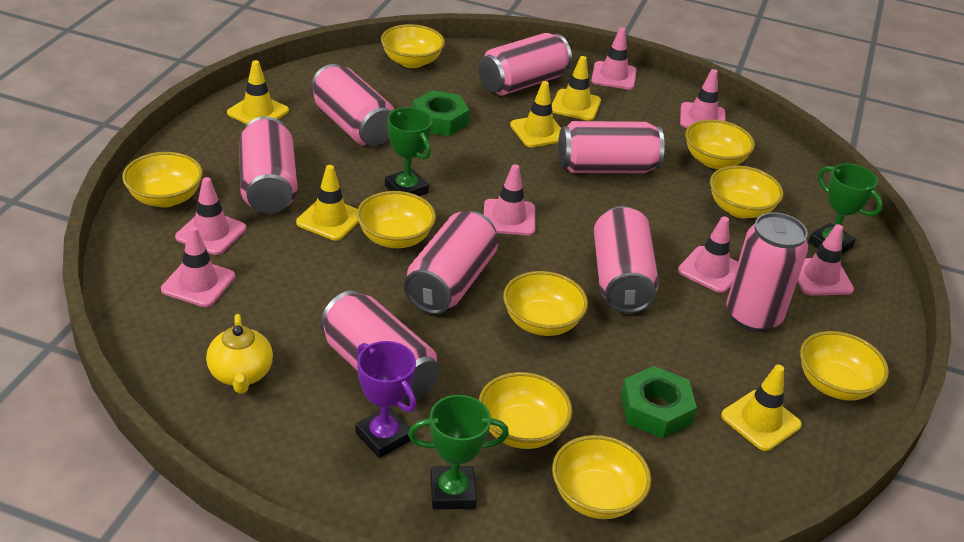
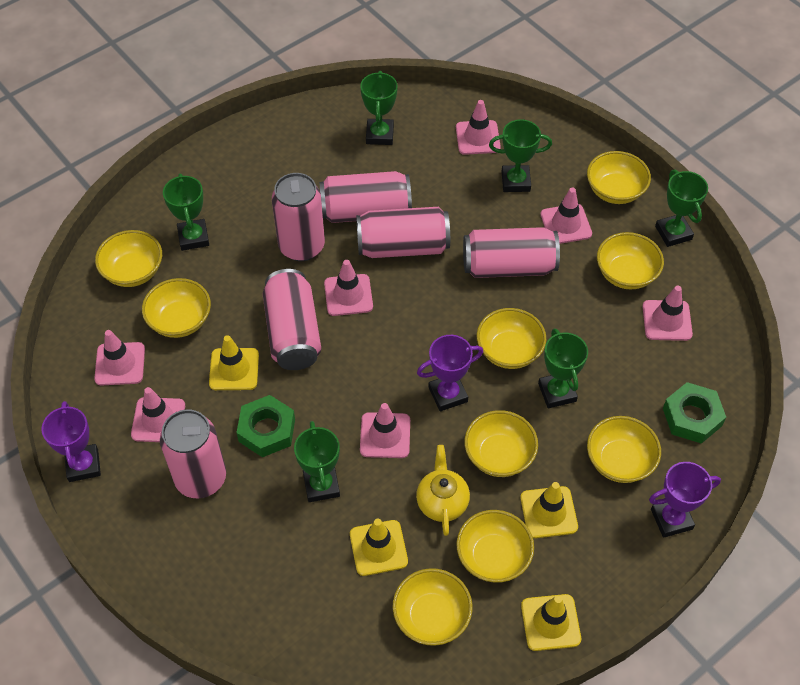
green trophy: [385,107,432,196] [408,395,509,509] [808,164,883,254] = 3 -> [163,173,209,251] [294,421,340,502] [360,71,398,145] [489,119,552,192] [538,328,588,408] [655,170,708,247] = 6
pink can: [239,116,297,213] [311,64,394,146] [320,290,440,404] [404,211,498,314] [478,33,572,96] [558,121,665,173] [594,206,659,313] [726,212,808,332] = 8 -> [160,409,226,498] [263,269,321,370] [272,173,325,261] [319,171,412,223] [356,207,450,258] [463,227,560,278] = 6
purple trophy: [355,341,416,458] = 1 -> [41,401,101,482] [417,335,483,411] [649,462,721,538] = 3
yellow traffic cone: [227,60,289,124] [296,165,359,241] [510,81,561,147] [552,56,601,121] [721,365,802,451] = 5 -> [209,335,259,390] [350,519,408,576] [520,482,578,538] [521,594,581,651] = 4

